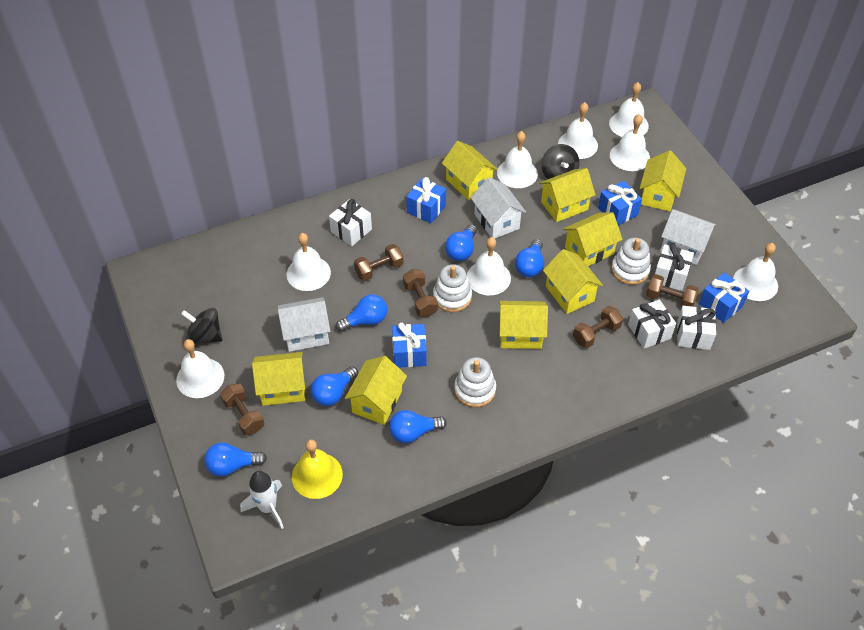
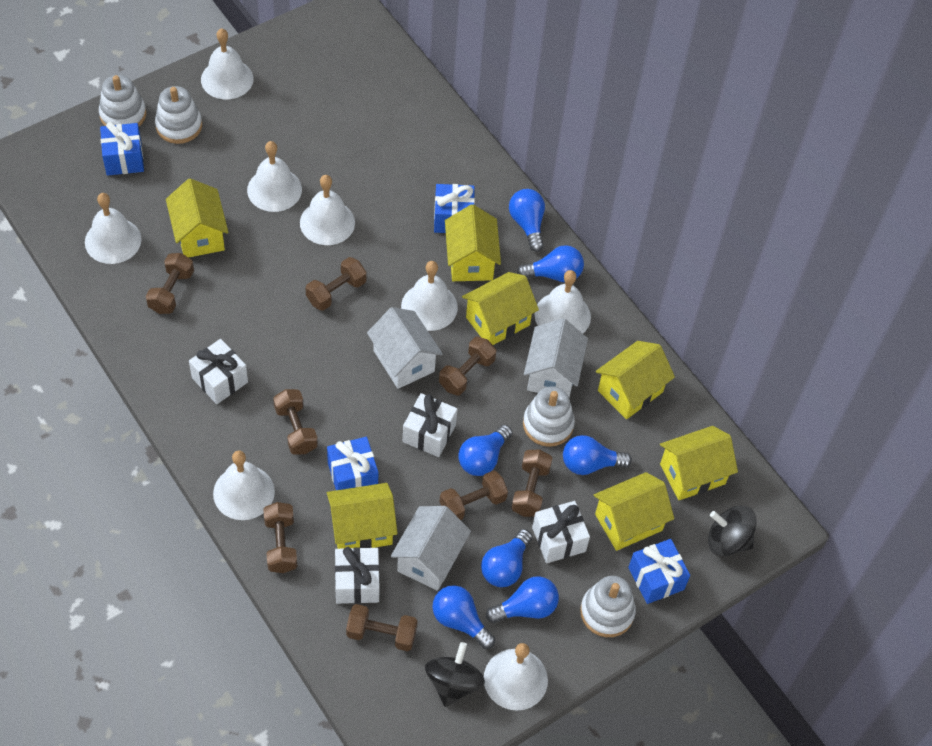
blue light bulb: [204,443,267,477] [311,366,358,406] [336,294,387,332] [389,410,447,443] [445,224,477,261] [515,239,544,277] = 6 -> [432,585,495,649] [458,425,513,476] [481,529,532,587] [486,576,559,623] [509,189,545,252] [517,245,584,282] [563,435,632,475] = 7
brown dumbbell: [220,383,265,435] [354,244,403,281] [403,269,438,317] [573,306,623,348] [646,274,699,307] = 5 -> [146,253,194,314] [263,502,297,573] [273,389,318,454] [306,257,366,311] [346,604,418,651] [439,337,496,396] [439,470,508,520] [511,449,552,517] = 8
white rocket: [240,471,284,529] = 1 -> none = 0
white stacking toy: [433,264,472,312] [454,357,496,407] [611,238,651,285] = 3 -> [99,75,146,127] [155,86,202,144] [523,386,575,447] [580,576,636,637] = 4
yellow bell: [292,439,343,499] = 1 -> none = 0
yellow house: [252,352,305,406] [345,356,407,425] [442,141,498,200] [499,301,548,349] [539,168,595,222] [543,249,603,314] [563,212,623,266] [640,150,686,211] = 8 -> [166,178,228,258] [327,483,398,549] [445,204,501,281] [462,272,539,345] [594,472,674,551] [596,341,675,419] [660,426,738,500] = 7

